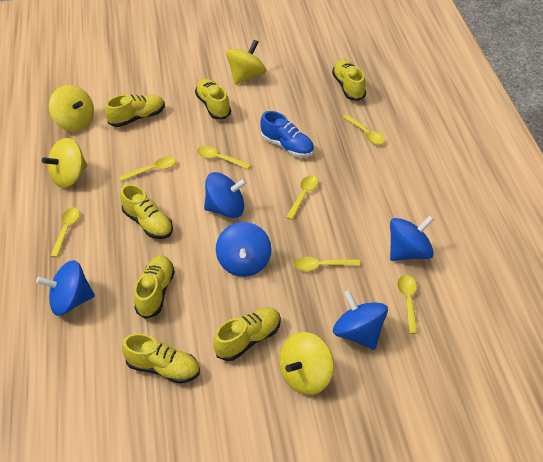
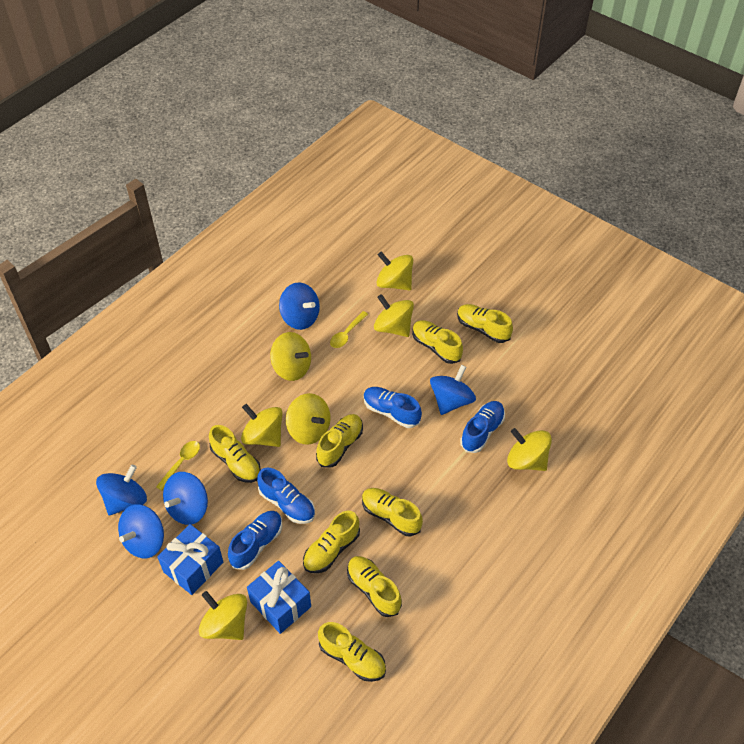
blue gift: none = 0 -> [157,524,223,595] [247,561,311,634] = 2
blue shoe: [261,111,314,157] = 1 -> [228,511,282,570] [257,468,315,524] [364,387,422,428] [460,401,505,453] = 4
yellow shoe: [105,94,165,127] [120,184,173,239] [122,333,200,384] [134,255,175,319] [195,78,231,119] [213,308,281,361] [332,59,366,101] = 7 -> [209,425,261,483] [303,511,360,573] [316,414,363,468] [318,622,386,682] [347,556,402,617] [362,488,423,536] [412,320,463,364] [457,304,513,343] = 8
yellow spinning top: [42,138,87,188] [49,85,94,131] [226,40,266,85] [279,332,334,395] = 4 -> [199,591,247,640] [241,404,282,447] [270,332,311,381] [286,393,331,445] [374,294,414,337] [377,251,413,291] [507,428,552,471] = 7
yellow spoon: [50,207,80,257] [119,157,176,181] [197,146,251,169] [286,175,319,220] [294,257,360,271] [343,114,385,145] [397,275,418,334] = 7 -> [156,441,200,490] [330,311,368,348] = 2

